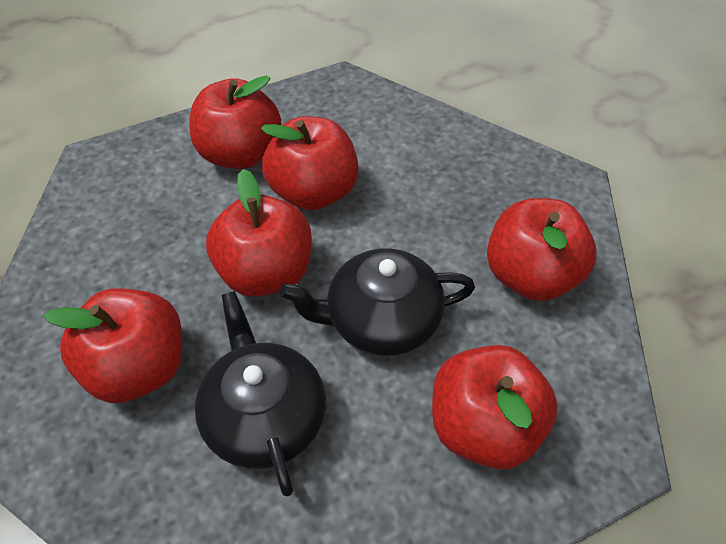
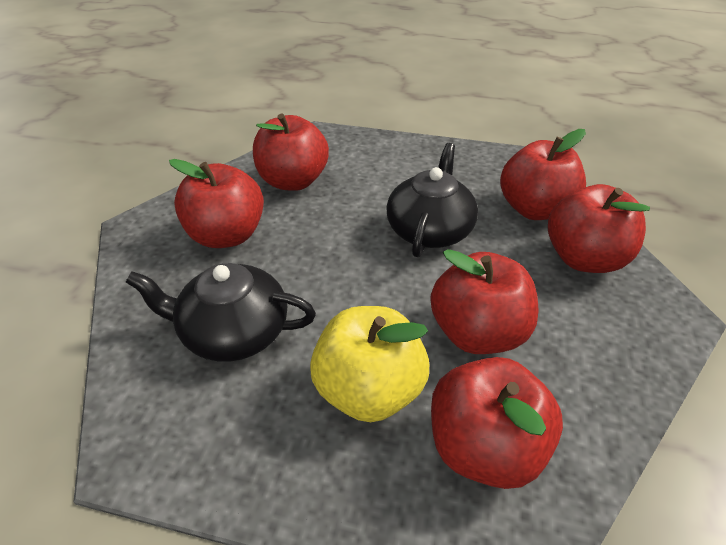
yellow apple: none = 0 -> [310,306,429,422] = 1

